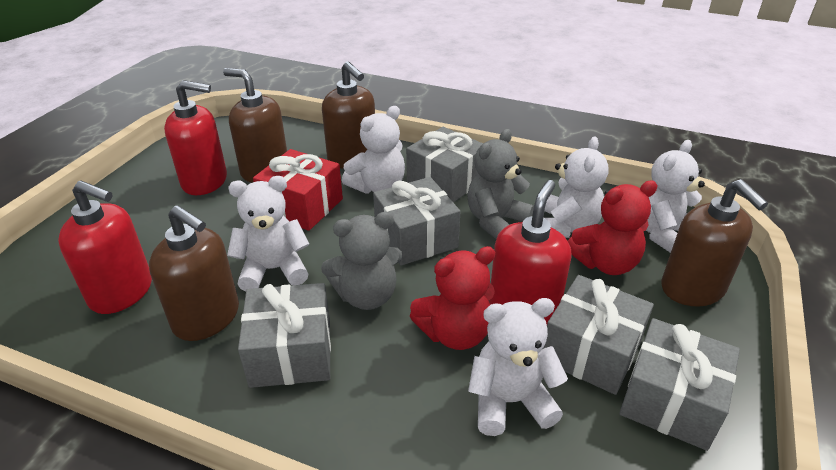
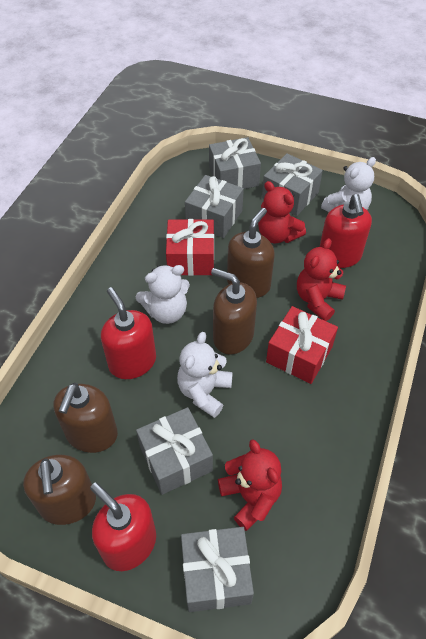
grey teddy bear: [321,212,403,310] [467,129,534,239] = 2 -> none = 0
red gift: [253,149,343,231] = 1 -> [166,219,214,276] [266,306,338,384] = 2
red teddy bear: [410,246,495,350] [568,180,658,275] = 2 -> [218,439,282,531] [258,181,306,243] [297,238,346,321] = 3
white teddy bear: [227,176,309,292] [342,106,405,194] [468,298,568,436] [545,136,609,238] [646,140,705,253] = 5 -> [136,265,190,324] [177,332,233,418] [321,157,376,212] = 3

